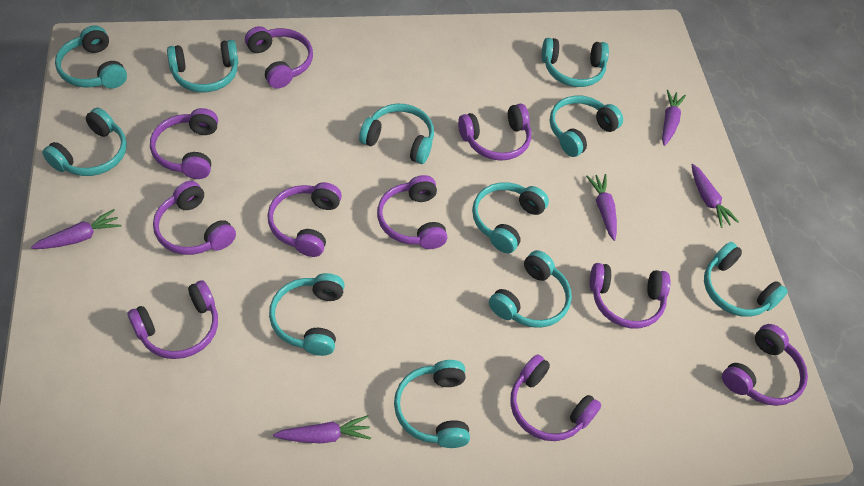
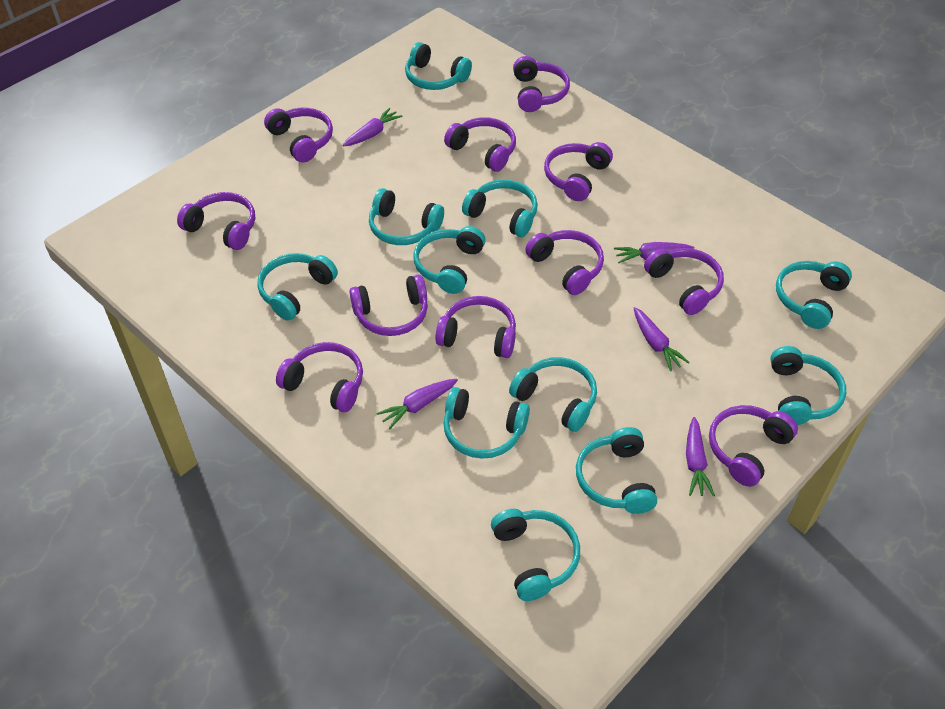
purple headphones: [128,280,218,359] [150,108,218,179] [153,181,236,255] [245,26,313,88] [267,182,342,257] [377,175,447,249] [458,104,531,161] [511,354,601,441] [590,263,670,328] [722,324,808,406] = 10 -> [177,192,255,250] [264,108,333,163] [276,342,363,412] [349,274,428,336] [435,296,516,358] [444,117,516,172] [513,56,570,112] [525,230,604,295] [544,142,613,201] [644,248,724,315] [709,405,798,487] = 11

